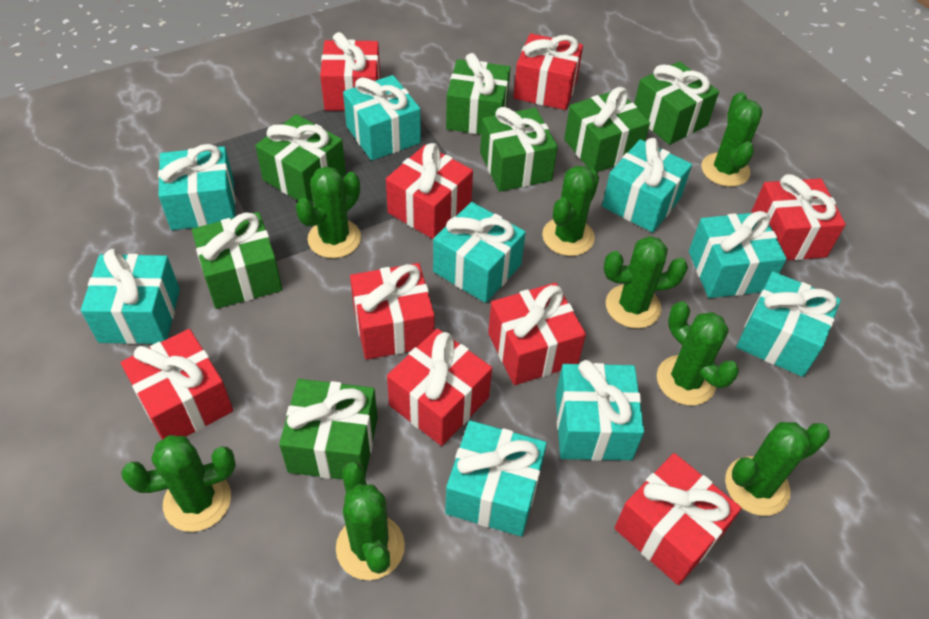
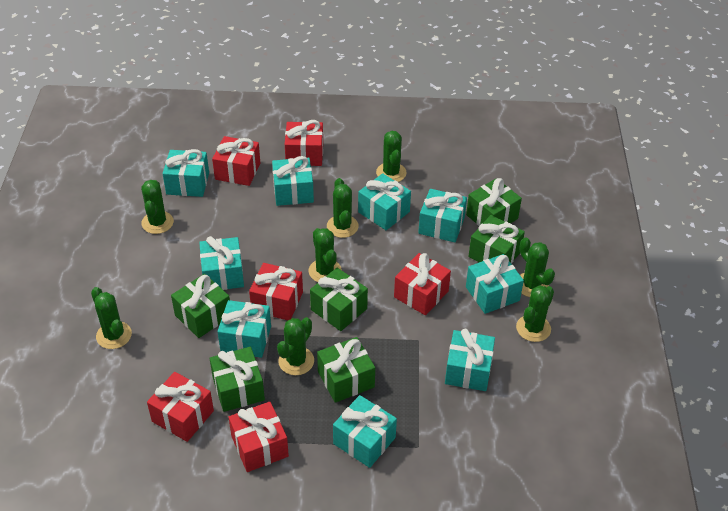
green gift: [192,212,282,309] [255,114,346,202] [279,379,377,480] [446,53,511,134] [480,107,558,192] [564,87,650,173] [634,61,719,145] = 7 -> [171,274,230,338] [210,347,265,412] [310,268,368,331] [317,337,375,403] [466,178,522,226] [468,215,525,264] = 6
red gift: [121,329,233,440] [320,32,380,111] [350,263,434,360] [386,143,473,239] [387,329,492,446] [488,283,586,385] [513,33,583,110] [614,453,742,585] [751,174,846,260] = 9 -> [147,372,214,442] [212,136,260,186] [229,402,289,472] [249,263,303,320] [285,120,323,166] [394,253,451,315] = 6

